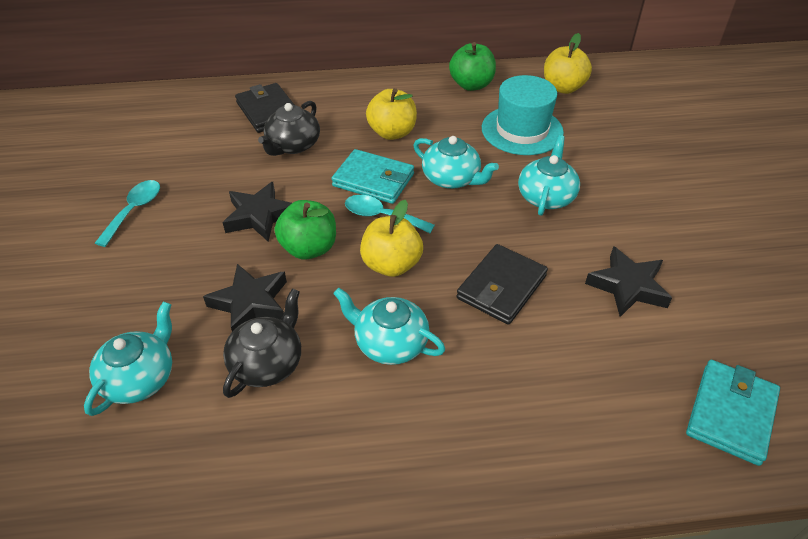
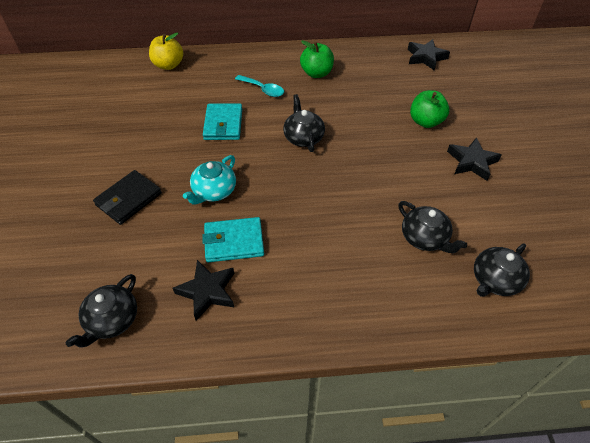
black teapot: [223,288,301,398] [258,101,320,156] = 2 -> [66,274,137,348] [283,94,325,152] [398,201,467,253] [474,244,530,297] = 4
black wallet: [235,83,294,133] [457,244,548,325] = 2 -> [93,170,162,225] = 1
turquoise hat: [482,75,564,155] = 1 -> none = 0
turquoise spoon: [95,180,160,247] [345,195,435,233] = 2 -> [235,75,284,97] = 1
turquoise teapot: [84,302,172,416] [333,288,445,365] [413,136,499,189] [518,135,580,216] = 4 -> [183,155,236,205] = 1
yellow apple: [360,200,423,277] [366,88,417,140] [544,33,592,94] = 3 -> [149,33,183,70] = 1

